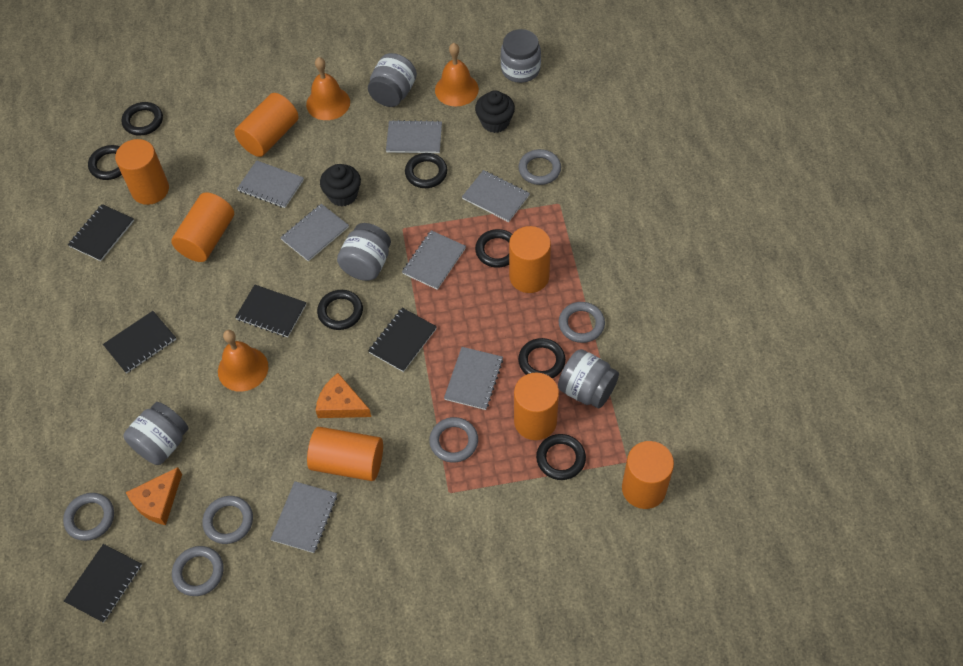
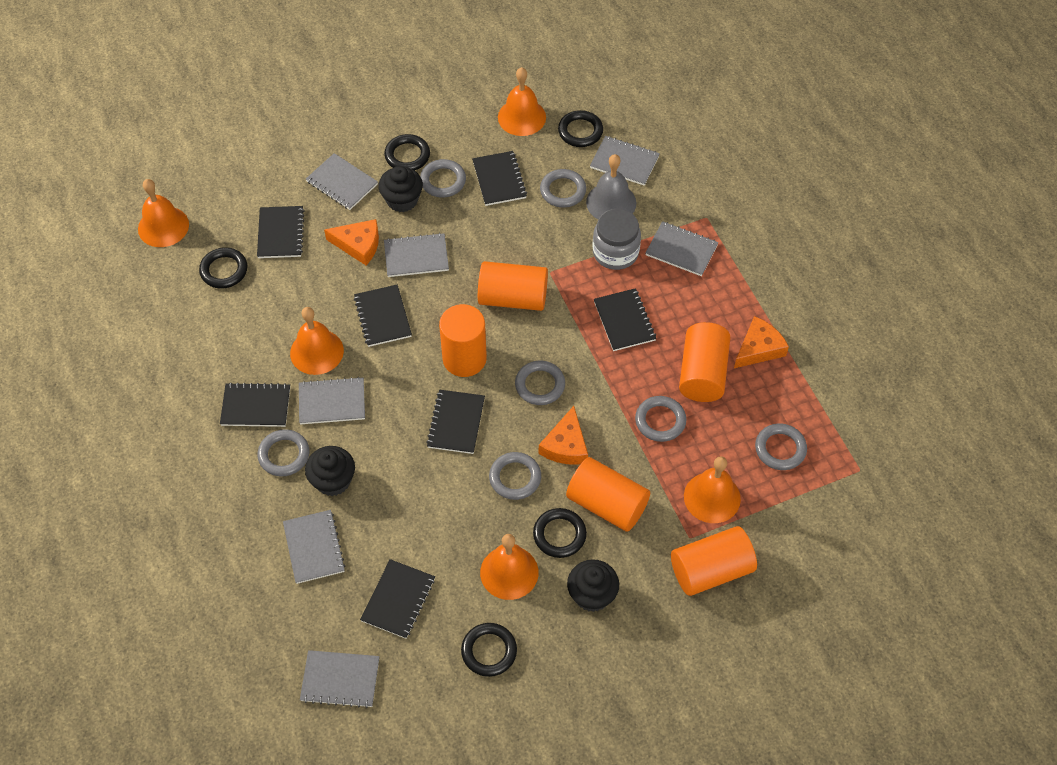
black cupcake: [320,164,361,206] [475,90,515,133] = 2 -> [305,446,355,496] [378,166,423,212] [567,559,619,612] = 3
black notebook: [64,544,142,623] [68,204,134,261] [103,311,176,373] [235,285,306,337] [368,308,437,372] = 5 -> [220,382,290,427] [257,206,305,258] [354,285,412,347] [360,559,435,639] [426,389,485,454] [472,151,527,206] [594,288,656,351] = 7
black ring: [88,145,122,180] [122,102,163,136] [317,290,363,330] [405,153,447,188] [475,229,512,268] [518,338,566,378] [536,434,586,480] = 7 -> [199,247,248,288] [384,134,430,170] [461,623,517,677] [533,508,587,558] [558,110,603,147] = 5
grey bell: none = 0 -> [586,154,636,219] = 1
grey jar: [123,402,189,465] [337,223,391,281] [368,53,417,107] [501,29,541,83] [558,349,619,408] = 5 -> [593,209,641,270] = 1
grey ring: [63,493,114,541] [172,546,224,596] [202,496,253,544] [429,417,478,463] [518,149,561,185] [559,302,605,343] = 6 -> [257,429,309,477] [420,159,466,198] [489,452,541,500] [515,361,565,405] [540,169,586,208] [635,396,687,442] [755,423,807,470] = 7
orange bell: [218,330,268,392] [306,57,350,120] [435,43,479,106] = 3 -> [138,179,189,247] [290,307,344,375] [480,534,539,600] [498,67,546,136] [684,456,741,523] = 5
orange cheese: [125,467,182,525] [316,373,371,418] = 2 -> [324,219,379,266] [539,406,588,465] [734,316,789,368] = 3
orange cylinder: [115,139,169,205] [171,193,234,262] [234,93,299,157] [307,427,383,481] [509,226,551,293] [514,372,559,440] [622,441,674,509] = 7 -> [439,304,487,377] [478,261,548,311] [566,457,650,532] [671,526,757,596] [679,322,731,402] = 5

